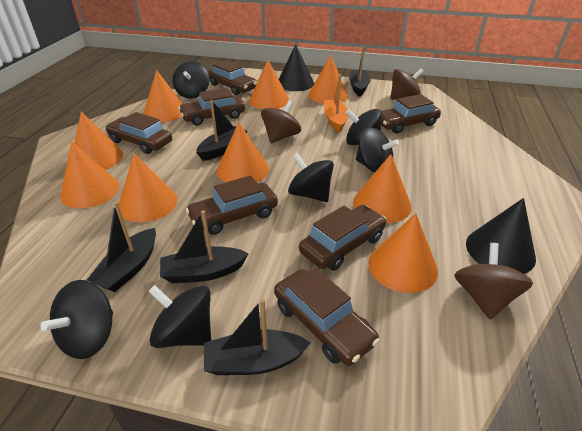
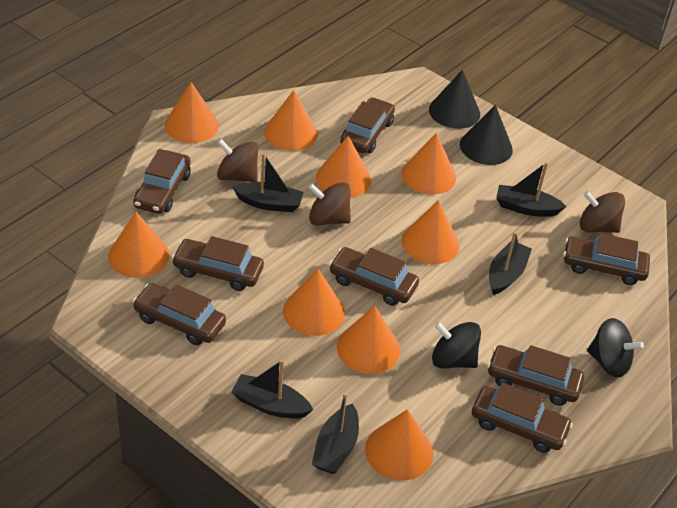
black spinning top: [41,280,113,359] [148,285,211,348] [173,61,210,99] [288,153,334,202] [345,109,382,145] [356,128,399,173] = 6 -> [432,321,481,369] [587,318,644,378] = 2
brown car: [105,112,172,154] [178,88,245,126] [186,175,278,235] [208,60,257,95] [274,267,380,366] [299,205,386,270] [381,94,441,133] = 7 -> [133,149,191,214] [133,283,226,345] [171,236,264,291] [329,247,419,306] [340,97,395,153] [472,383,573,453] [487,345,584,406] [563,233,650,285] = 8
orange boat: [324,75,349,132] = 1 -> none = 0

